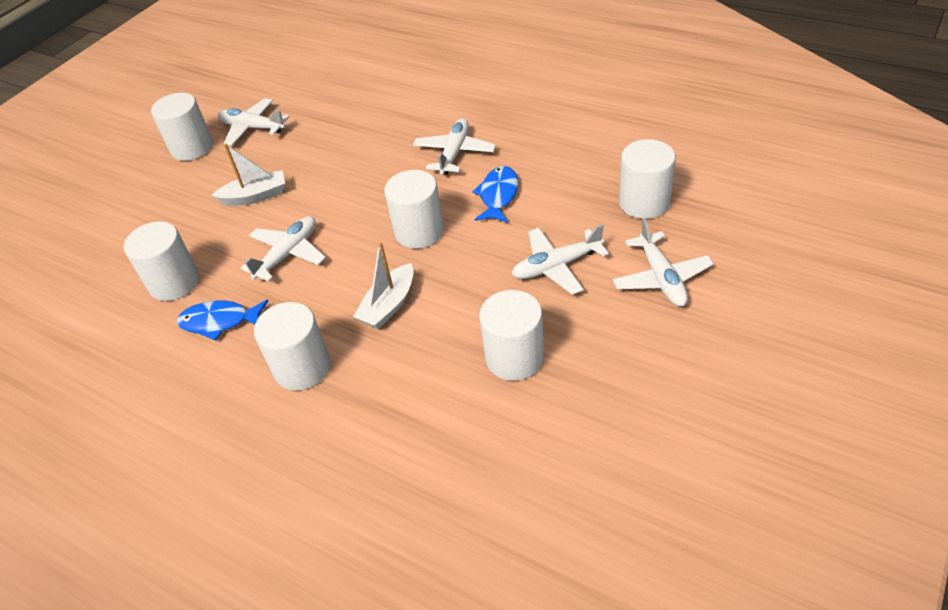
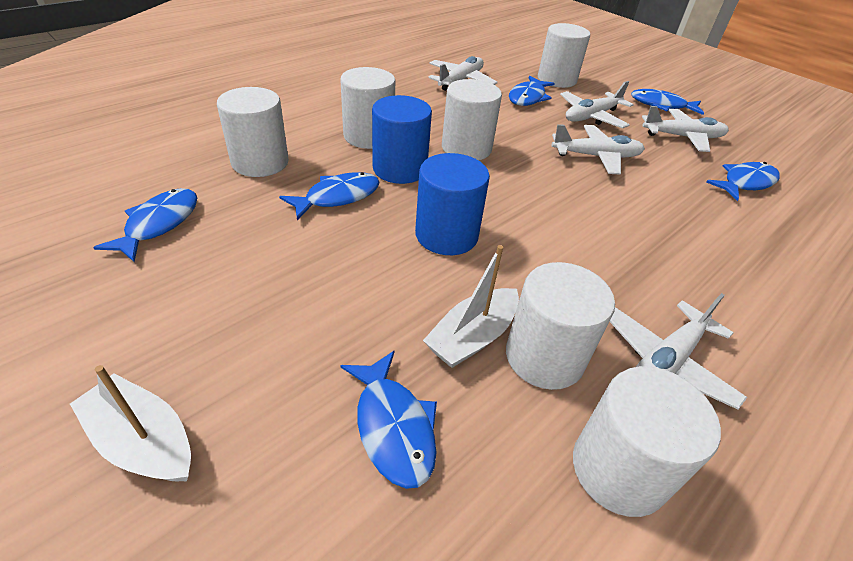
blue cylinder: none = 0 -> [372,95,432,184] [415,153,490,255] = 2
blue fish: [177,300,268,341] [472,166,519,223] = 2 -> [93,188,197,262] [279,172,380,220] [340,351,437,489] [509,76,555,106] [631,89,704,115] [706,162,780,201] = 6

